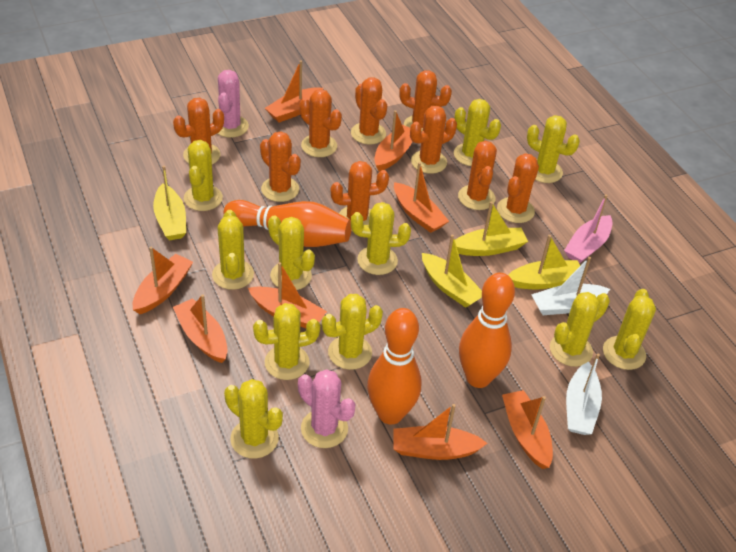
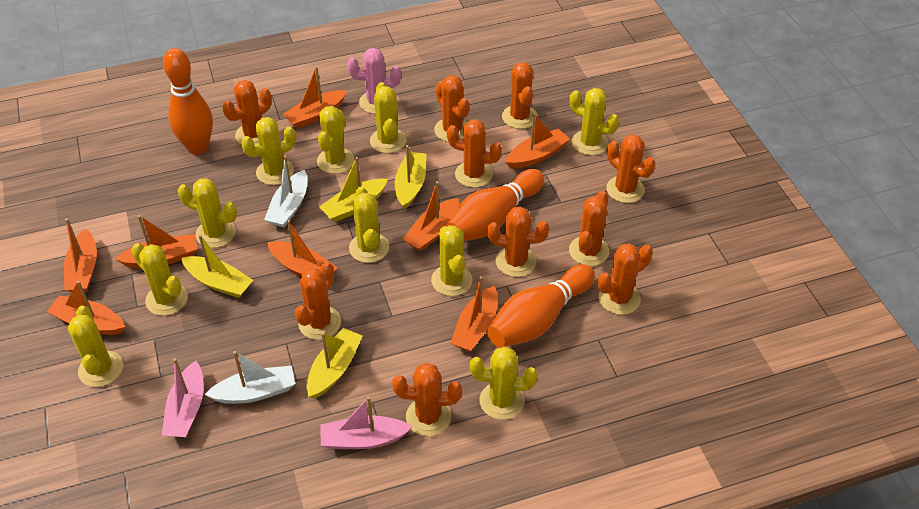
orange cactus: [173,98,224,164] [260,131,301,202] [299,89,342,157] [331,161,389,231] [351,77,387,144] [399,70,452,131] [410,106,457,174] [458,141,497,210] [497,153,539,223] = 9 -> [222,80,271,145] [295,262,341,340] [392,363,462,436] [434,75,469,142] [447,119,502,188] [487,207,549,277] [502,62,538,129] [569,191,609,266] [598,243,653,315] [606,134,656,203] = 10
pink boat: [564,194,612,264] = 1 -> [162,358,204,437] [320,396,412,449] = 2
pink cactus: [217,70,249,138] [298,369,355,448] = 2 -> [347,48,401,114] = 1
yellow cactus: [184,140,223,211] [212,210,254,290] [224,379,283,459] [253,303,320,380] [268,215,315,290] [322,294,383,370] [351,202,411,275] [454,99,501,166] [527,115,580,183] [550,292,610,367] [603,289,656,370] = 11 -> [68,306,123,387] [131,243,188,316] [178,178,237,248] [241,117,296,185] [317,106,354,174] [349,187,389,263] [370,82,407,153] [431,225,473,296] [470,347,538,420] [570,88,619,155] = 10

